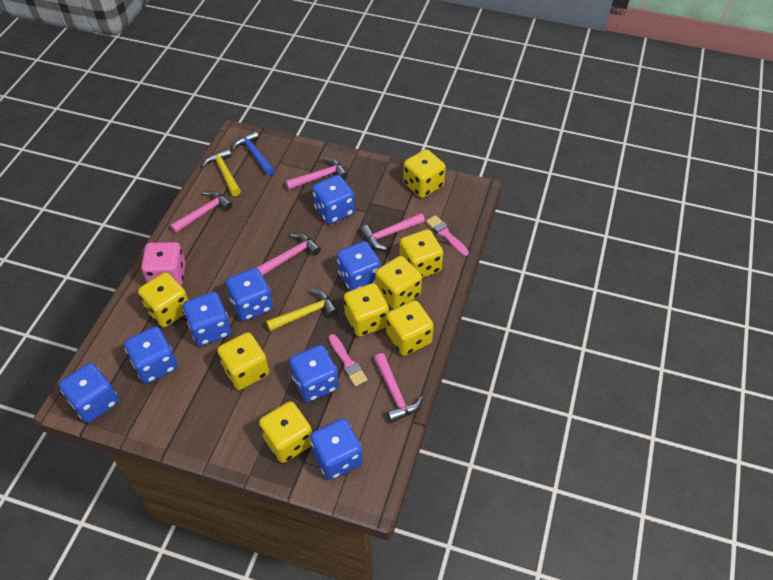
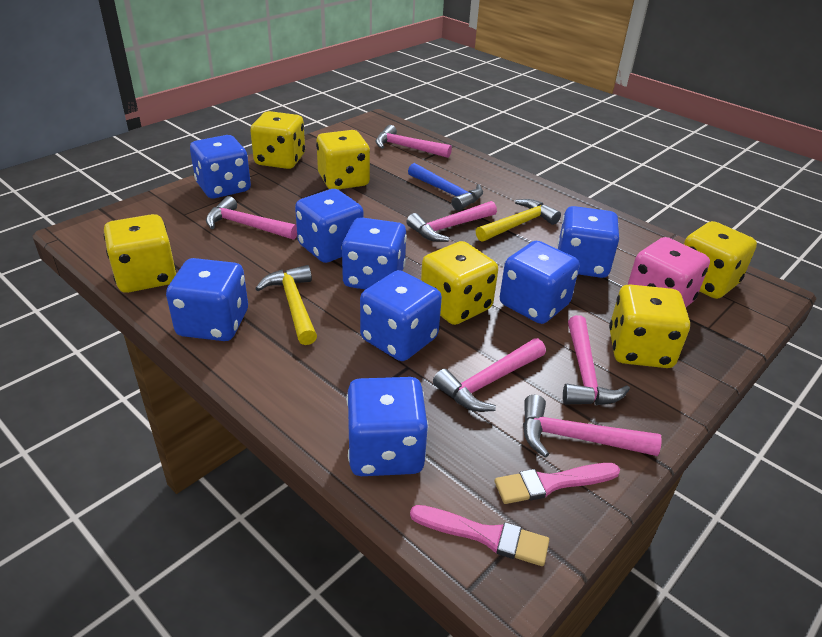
pink hammer: [170,191,233,233] [256,233,321,276] [285,157,348,190] [360,213,425,250] [374,353,423,423] = 5 -> [206,196,297,240] [375,125,452,158] [406,201,497,242] [433,338,546,412] [523,395,662,458] [563,315,630,405] = 6
yellow dice: [138,272,188,327] [217,332,269,390] [259,401,312,463] [344,283,389,337] [375,256,422,309] [386,300,434,356] [399,229,443,278] [403,149,446,198] = 8 -> [104,214,176,293] [250,111,305,169] [316,130,370,189] [421,241,498,325] [609,284,690,368] [684,221,757,299] = 6

